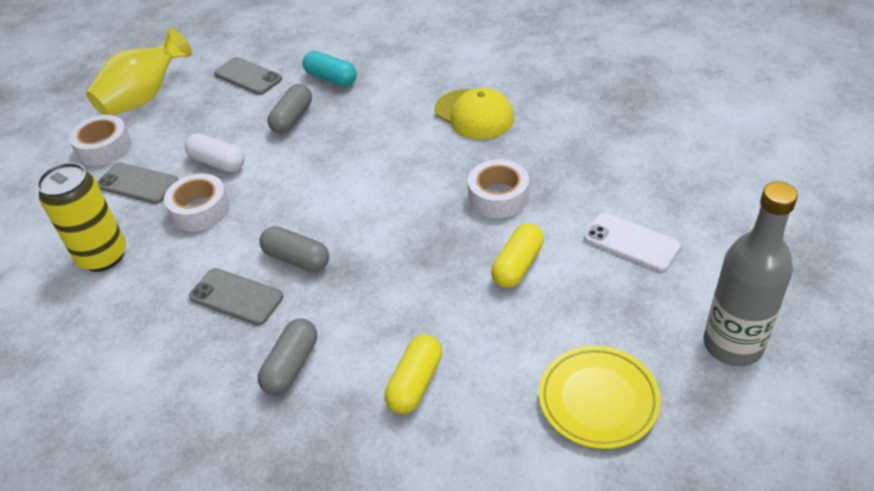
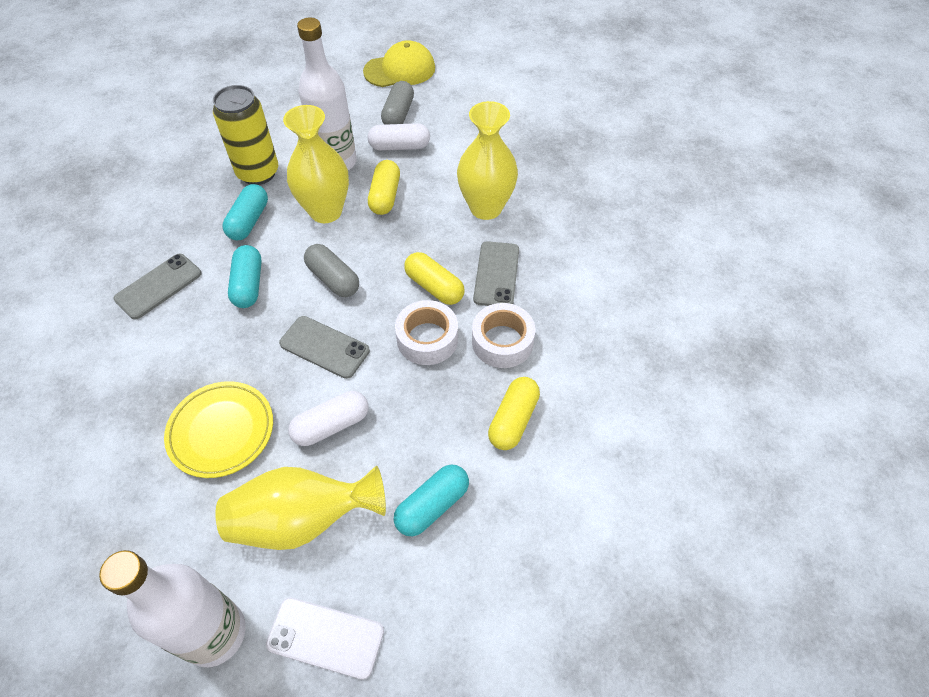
grey bottle: [704,181,798,366] = 1 -> none = 0
grey capsule: [258,318,317,395] [259,226,329,272] [267,84,312,134] = 3 -> [304,244,359,297] [381,81,414,125] = 2
turquoise capsule: [303,51,357,87] = 1 -> [222,184,268,240] [228,245,262,308] [394,464,469,536] = 3
white bottle: none = 0 -> [99,550,246,667] [297,17,357,170] = 2
white capsule: [185,133,244,172] = 1 -> [288,391,368,446] [368,123,430,151] = 2
white tape: [69,115,132,166] [164,173,230,231] [468,159,529,218] = 3 -> [395,300,458,365] [472,303,535,368] = 2
yellow capsule: [384,334,442,414] [491,223,544,288] = 2 -> [368,160,400,215] [404,252,464,305] [488,377,540,450] = 3
yellow vase: [86,28,192,115] = 1 -> [215,466,386,550] [283,105,349,223] [457,101,518,220] = 3

